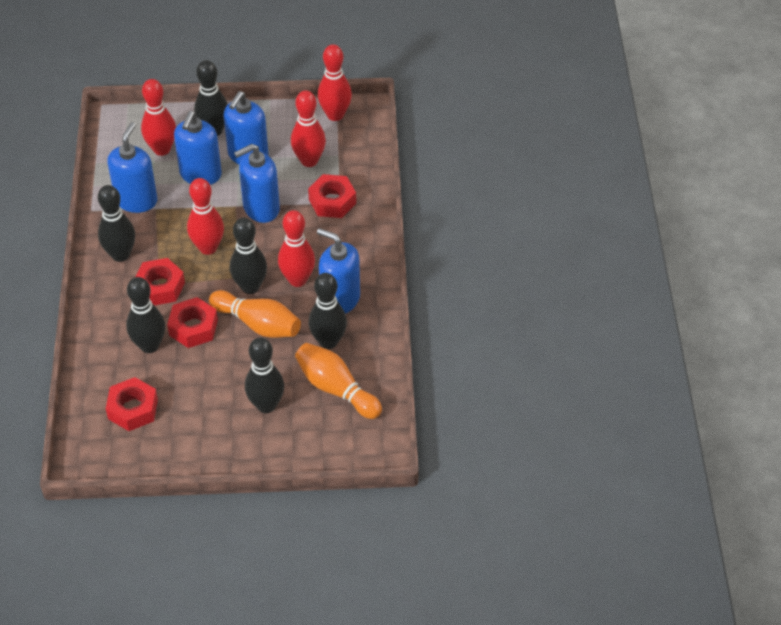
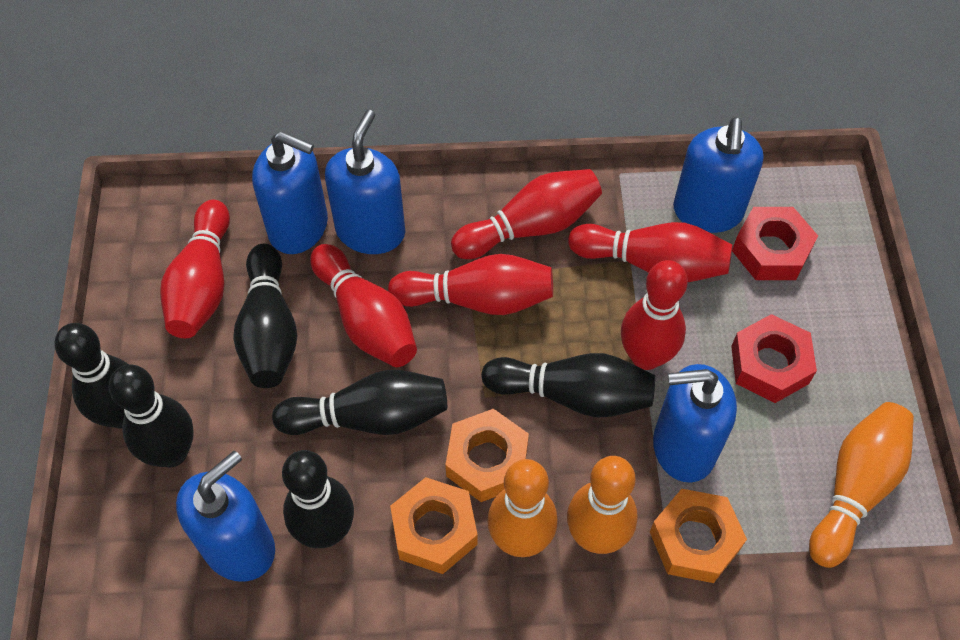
orange bowling pin: [209,290,301,338] [295,343,382,419] = 2 -> [487,459,558,557] [567,456,637,554] [809,402,914,568] = 3
orange nut: none = 0 -> [390,477,478,574] [445,409,529,502] [650,489,747,583] = 3
red bowling pin: [141,79,176,156] [187,178,224,255] [278,210,315,287] [291,90,326,167] [318,44,352,121] = 5 -> [160,200,230,338] [310,244,417,367] [388,254,553,315] [451,169,602,259] [568,222,733,282] [621,260,688,370] = 6
red nut: [106,377,158,431] [135,258,185,306] [167,297,218,348] [308,174,356,218] = 4 -> [731,314,817,403] [732,207,818,280] = 2

